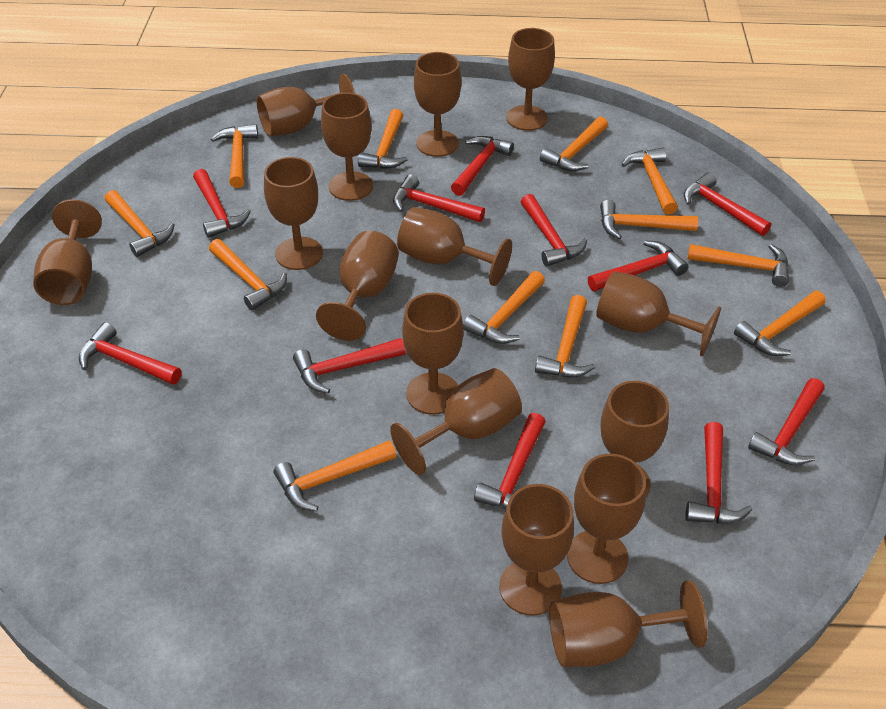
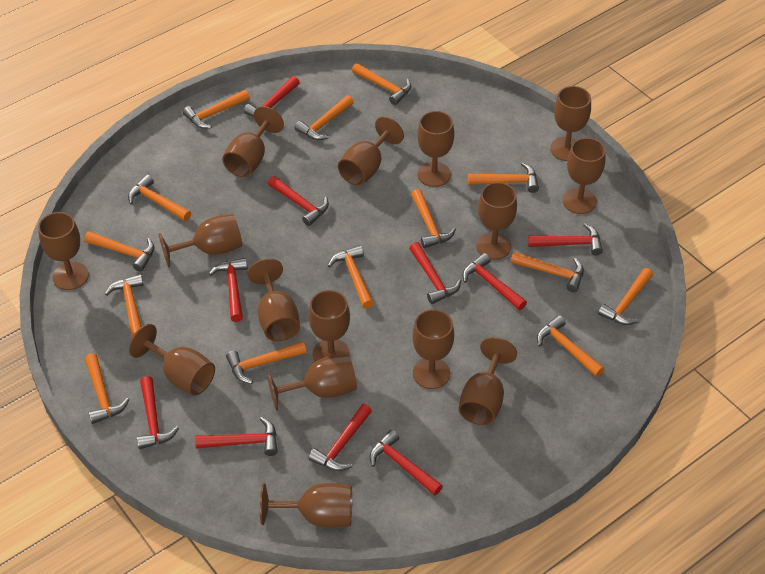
orange hammer: [105,190,175,257] [209,239,287,311] [211,124,258,188] [273,440,396,511] [358,109,408,169] [463,271,545,344] [535,295,595,378] [540,116,608,171] [600,200,698,239] [621,148,678,214] [687,244,789,287] [734,291,826,356] = 12 -> [84,231,155,272] [85,353,130,424] [105,274,143,338] [128,175,191,221] [183,90,250,129] [226,341,306,384] [295,95,354,140] [328,245,374,309] [352,63,411,105] [411,189,456,248] [468,162,539,193] [511,252,584,292] [537,315,604,377] [598,268,653,325] = 14
red hammer: [79,322,182,385] [193,169,251,238] [293,338,406,394] [393,174,485,222] [451,136,514,196] [474,413,546,509] [521,194,587,267] [588,241,689,291] [684,172,771,236] [685,422,752,524] [748,378,825,465] = 11 -> [137,376,179,449] [195,417,277,456] [209,258,248,322] [244,76,300,117] [268,176,329,226] [308,404,372,471] [370,430,443,496] [409,242,461,304] [462,253,527,310] [528,223,603,256] = 10

